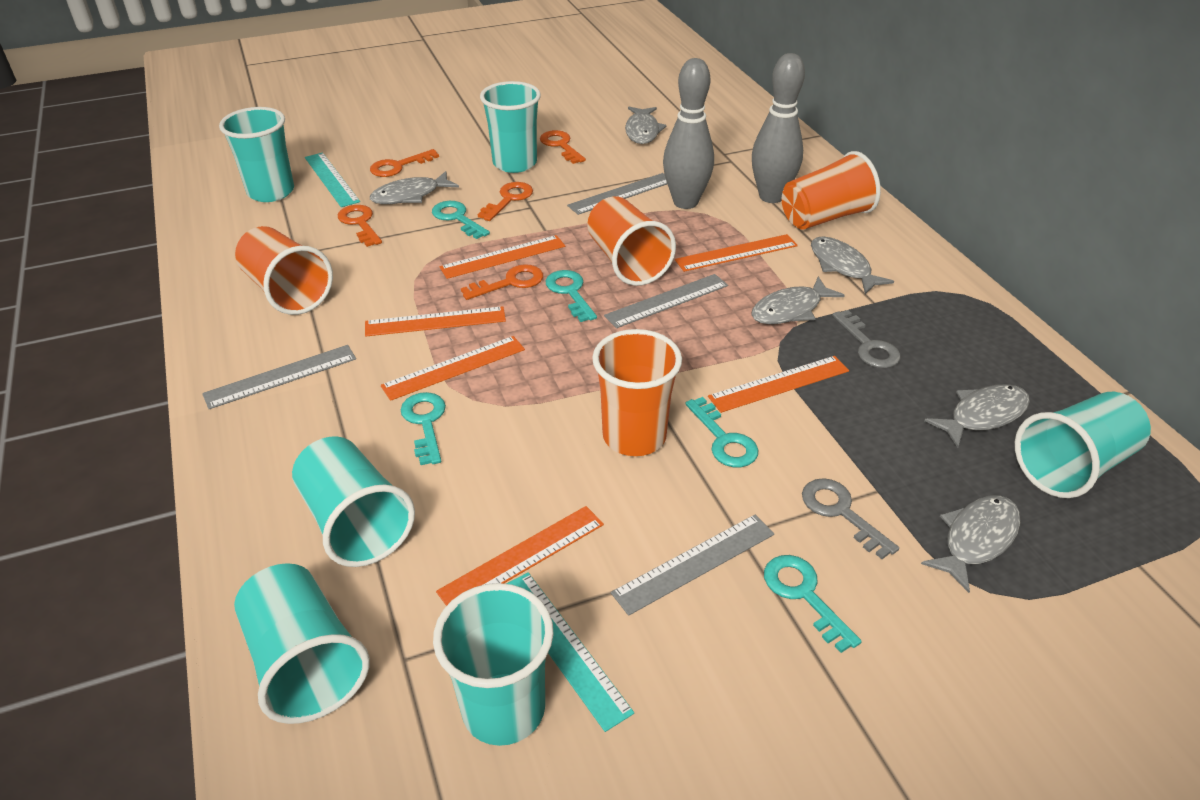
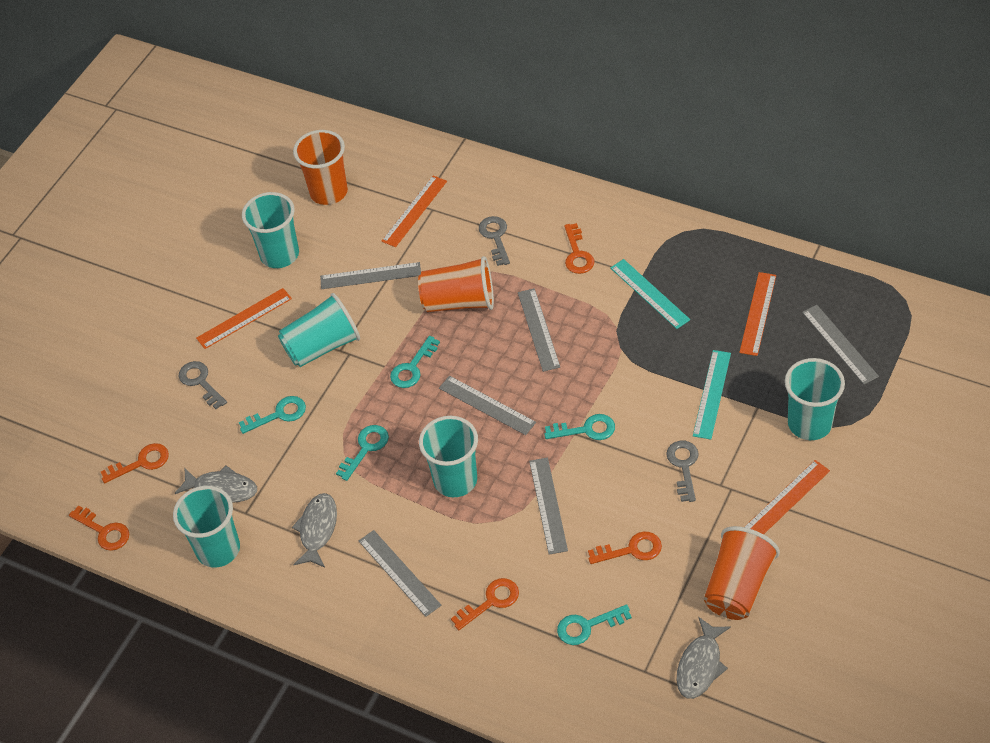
grey bowling pin: [663,58,714,209] [752,53,805,203] = 2 -> none = 0
grey fish: [370,171,459,204] [625,107,666,144] [751,277,845,324] [811,236,894,294] [921,495,1021,593] [924,384,1030,448] = 6 -> [175,465,257,503] [292,493,337,568] [676,617,731,699] = 3
grey key: [802,478,899,559] [832,310,900,368] = 2 -> [179,361,227,409] [479,216,510,266] [666,441,699,502] = 3
grey ruler: [202,345,356,409] [567,173,667,215] [604,274,728,328] [611,515,774,616] = 4 -> [320,262,421,289] [359,530,441,617] [439,376,536,435] [518,288,560,372] [529,457,568,555] [802,305,879,385] = 6
orange cup: [235,226,333,315] [587,196,676,286] [592,329,682,456] [782,151,881,230] = 4 -> [293,130,348,205] [418,256,494,312] [704,526,780,620] = 3
orange ruler: [365,306,506,336] [381,336,525,401] [436,506,604,606] [439,235,565,279] [675,234,798,272] [708,356,849,413] = 6 -> [196,288,292,349] [381,176,447,247] [739,272,776,356] [744,460,830,534] = 4
turquoise cup: [219,107,294,202] [234,563,370,724] [292,436,415,567] [433,583,554,746] [480,81,541,173] [1015,392,1151,498] = 6 -> [173,486,240,568] [242,192,299,268] [278,293,360,367] [419,416,478,497] [785,358,845,440] = 5

